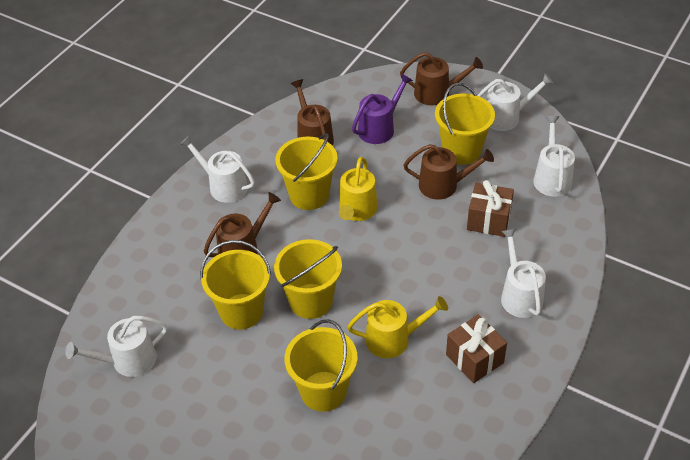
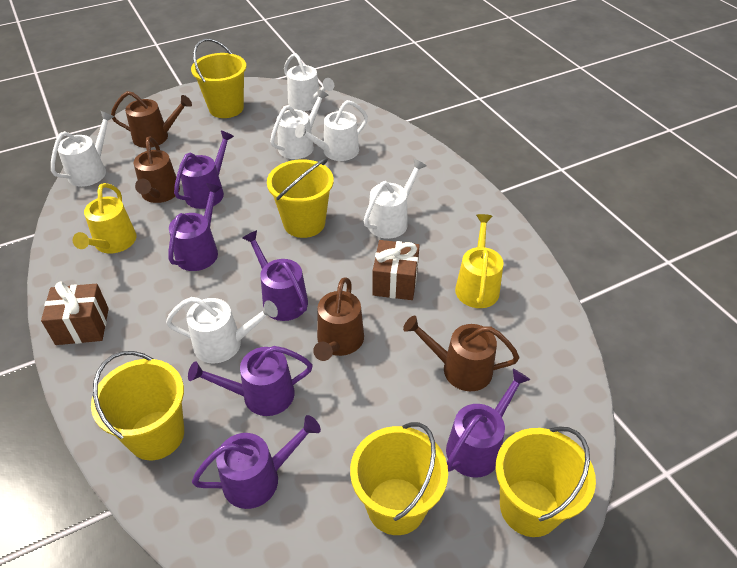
purple watering can: [352,74,413,144] = 1 -> [168,183,222,271] [174,131,234,209] [188,346,313,416] [192,415,321,509] [242,230,308,321] [446,369,530,478] = 6
white watering can: [65,316,168,377] [180,135,255,203] [477,73,553,131] [501,228,546,318] [534,116,575,197] = 5 -> [51,111,114,187] [166,297,278,364] [270,89,329,159] [284,53,334,111] [295,100,368,161] [364,159,426,239] = 6

